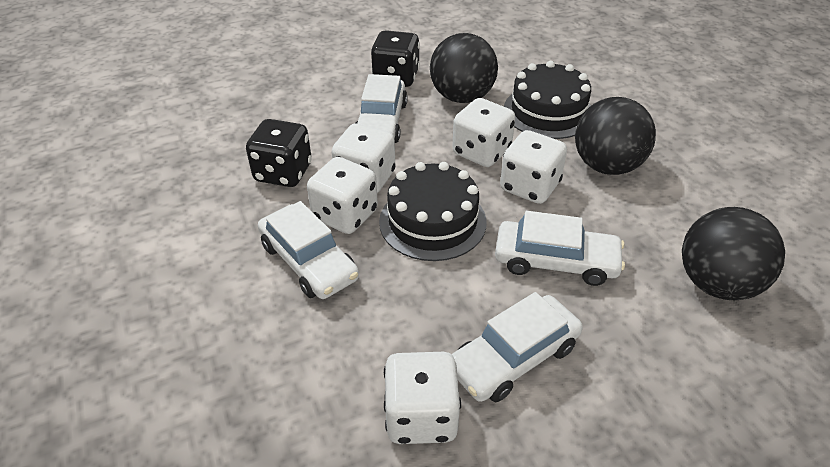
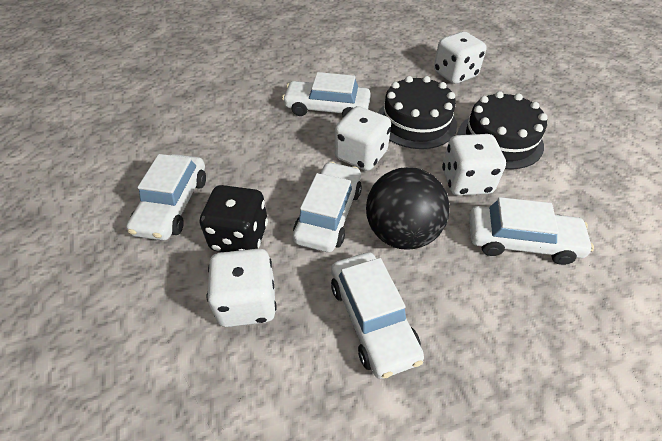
black ball: [430,33,498,103] [575,97,656,175] [682,207,785,300] = 3 -> [366,167,450,250] = 1
black dice: [246,119,312,187] [371,30,420,87] = 2 -> [200,185,268,252] = 1
white car: [258,201,359,299] [355,74,408,143] [452,292,583,402] [495,211,625,286] = 4 -> [126,154,206,241] [282,72,371,118] [293,162,362,252] [331,252,424,379] [469,197,594,265] = 5
white dice: [307,157,378,234] [332,123,395,193] [384,352,461,444] [452,98,515,167] [500,130,567,204] = 5 -> [207,248,276,327] [335,106,391,171] [434,31,486,84] [442,134,506,196] = 4

